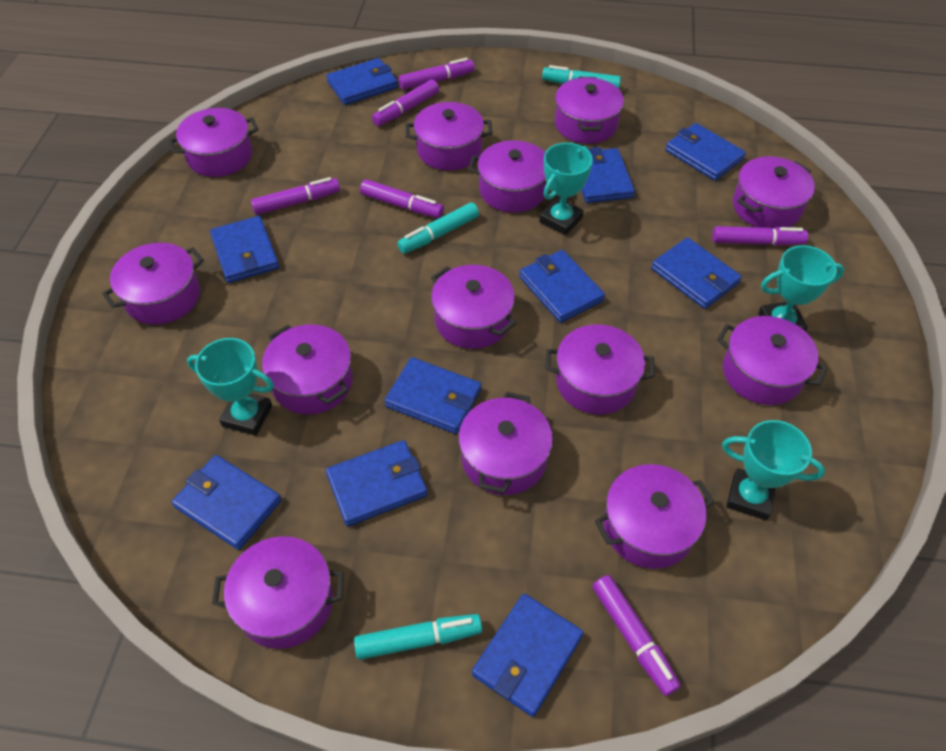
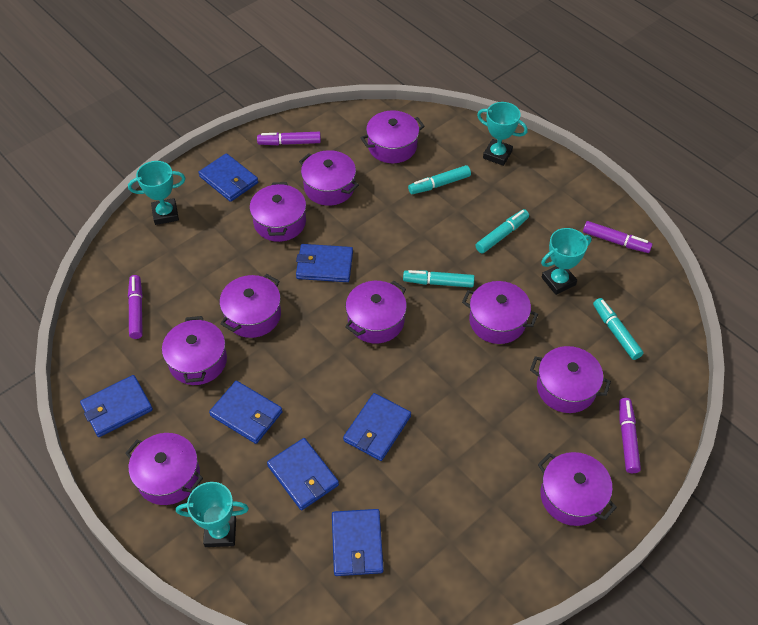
blue wallet: [172,455,282,550] [210,216,279,283] [326,58,398,105] [326,440,428,526] [384,357,481,434] [472,594,584,717] [519,250,605,323] [581,147,635,203] [651,237,742,309] [665,123,746,181] = 10 -> [80,375,153,437] [198,153,258,202] [209,381,283,444] [267,438,339,510] [296,244,353,282] [332,509,384,576] [343,393,411,461] = 7
purple marker: [251,177,340,215] [360,179,444,218] [372,80,439,126] [398,58,474,90] [592,575,681,696] [712,226,808,246] = 6 -> [128,275,143,339] [257,132,321,145] [583,221,652,253] [619,398,641,473] = 4
purple pot: [102,243,204,325] [168,108,258,177] [212,536,344,649] [262,324,353,414] [406,102,493,171] [431,265,517,349] [458,392,553,495] [468,140,547,213] [546,325,655,414] [555,77,624,144] [595,464,714,569] [717,316,828,405] [733,157,815,229] = 13 -> [125,433,203,505] [162,316,227,385] [220,274,281,338] [249,182,306,242] [299,150,359,206] [345,281,407,343] [361,111,425,163] [462,281,538,344] [530,346,611,413] [538,452,617,526] = 10
turquoise marker: [354,614,482,660] [397,203,479,254] [542,65,621,89] = 3 -> [403,270,474,288] [408,165,471,194] [476,209,529,253] [593,298,644,360] = 4

